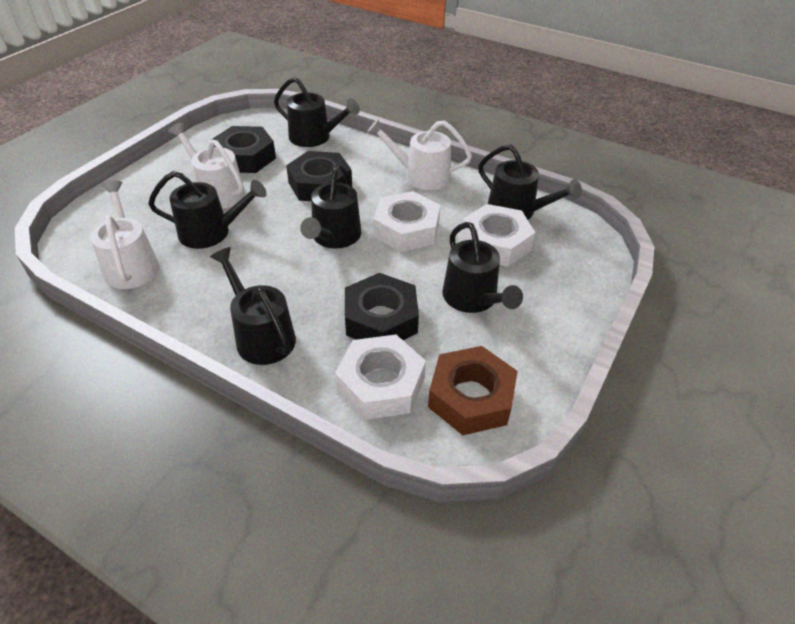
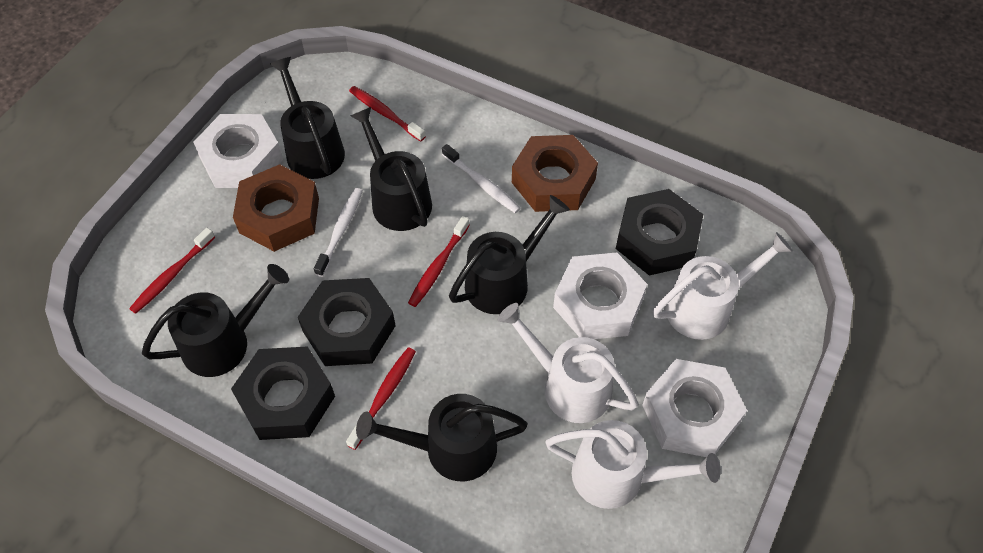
black watering can: [148,171,267,249] [210,247,296,365] [274,77,360,147] [300,164,361,249] [442,222,523,313] [478,144,582,220] = 6 -> [142,264,289,377] [270,57,345,179] [351,107,432,231] [356,394,528,481] [449,195,570,314] = 5
brown nut: [428,346,518,435] = 1 -> [233,164,319,252] [512,135,598,212] = 2
red toothbrush: none = 0 -> [129,228,215,314] [346,347,416,450] [349,86,426,141] [408,216,470,307] = 4
white toothbrush: none = 0 -> [314,188,363,277] [442,144,521,213] = 2

